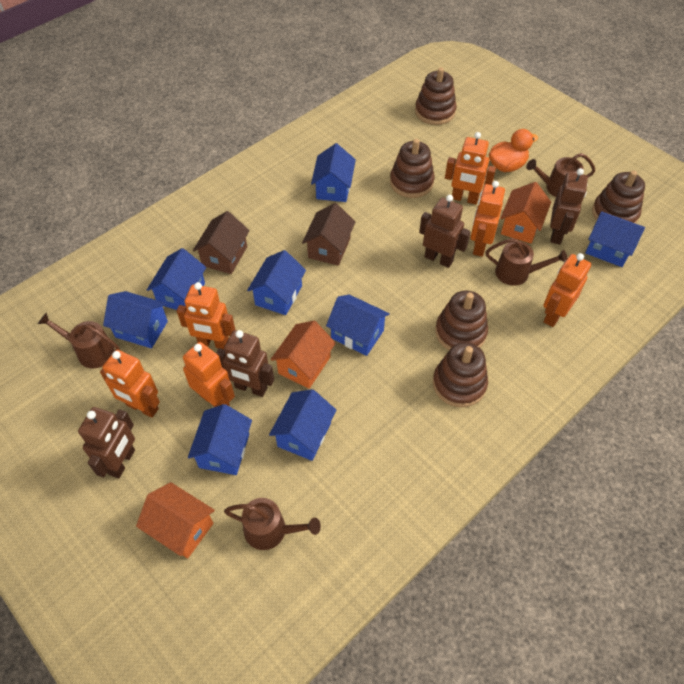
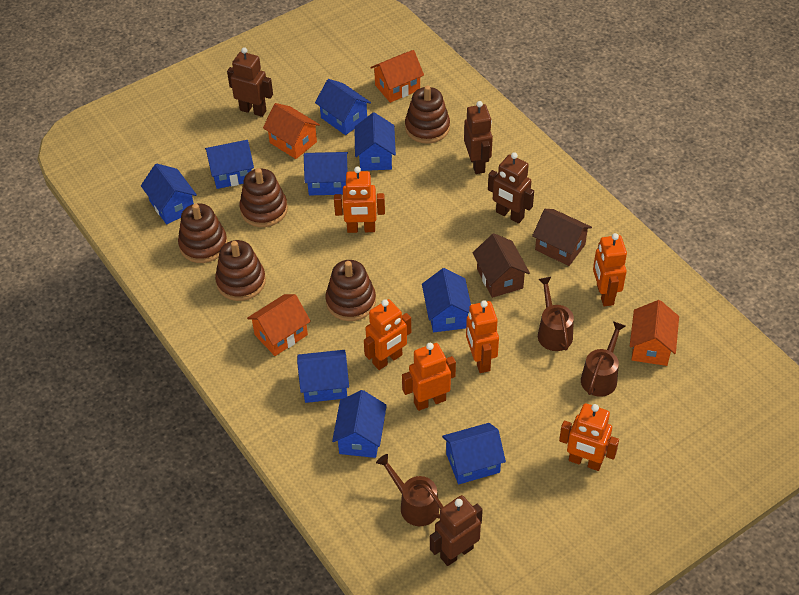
blue house: [103,291,168,348] [147,248,206,310] [188,404,252,475] [247,250,306,315] [269,389,336,461] [311,143,356,202] [326,295,390,356] [585,211,645,267] = 8 -> [141,163,197,224] [205,140,254,189] [297,350,349,403] [304,152,348,195] [315,79,371,135] [332,390,387,458] [354,112,396,171] [422,268,471,332] [442,423,506,484] = 9
brown watering can: [38,313,120,368] [224,498,321,550] [486,238,568,286] [526,153,596,197] = 4 -> [376,454,443,526] [538,277,574,351] [581,321,625,397] = 3
orange duck: [489,129,538,172] = 1 -> none = 0
orange house: [136,482,215,559] [270,321,336,389] [500,182,551,244] = 3 -> [247,294,311,356] [263,103,320,159] [370,50,424,103] [630,300,679,366] = 4

